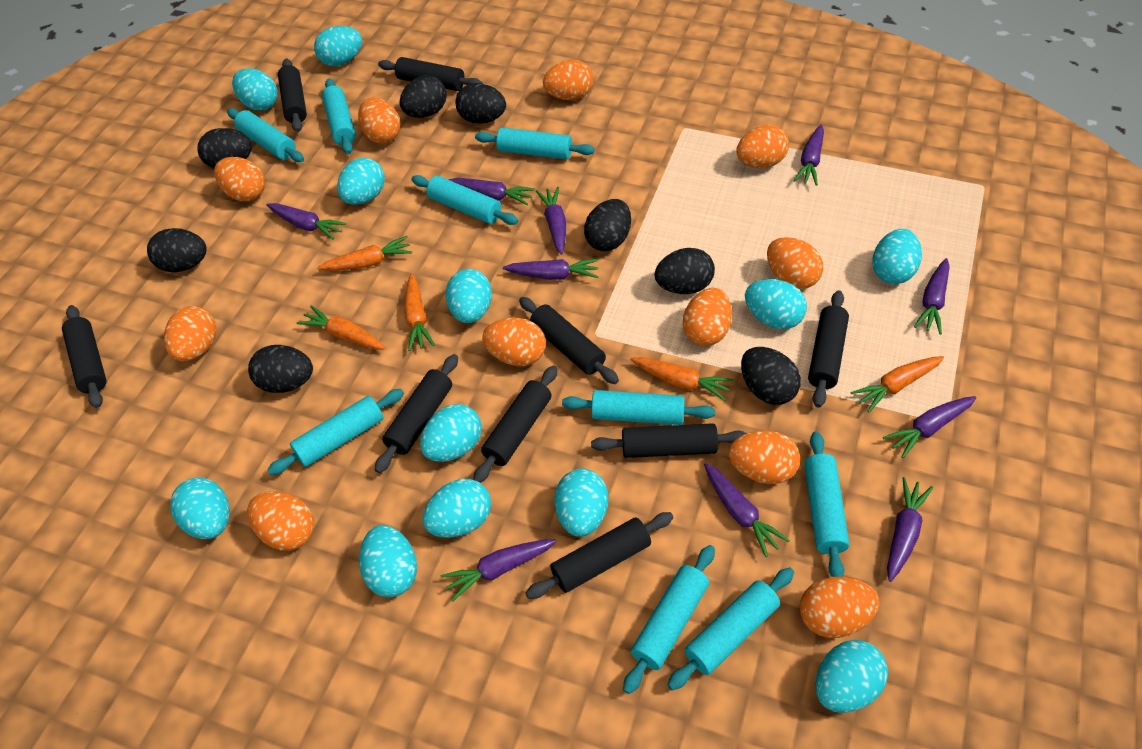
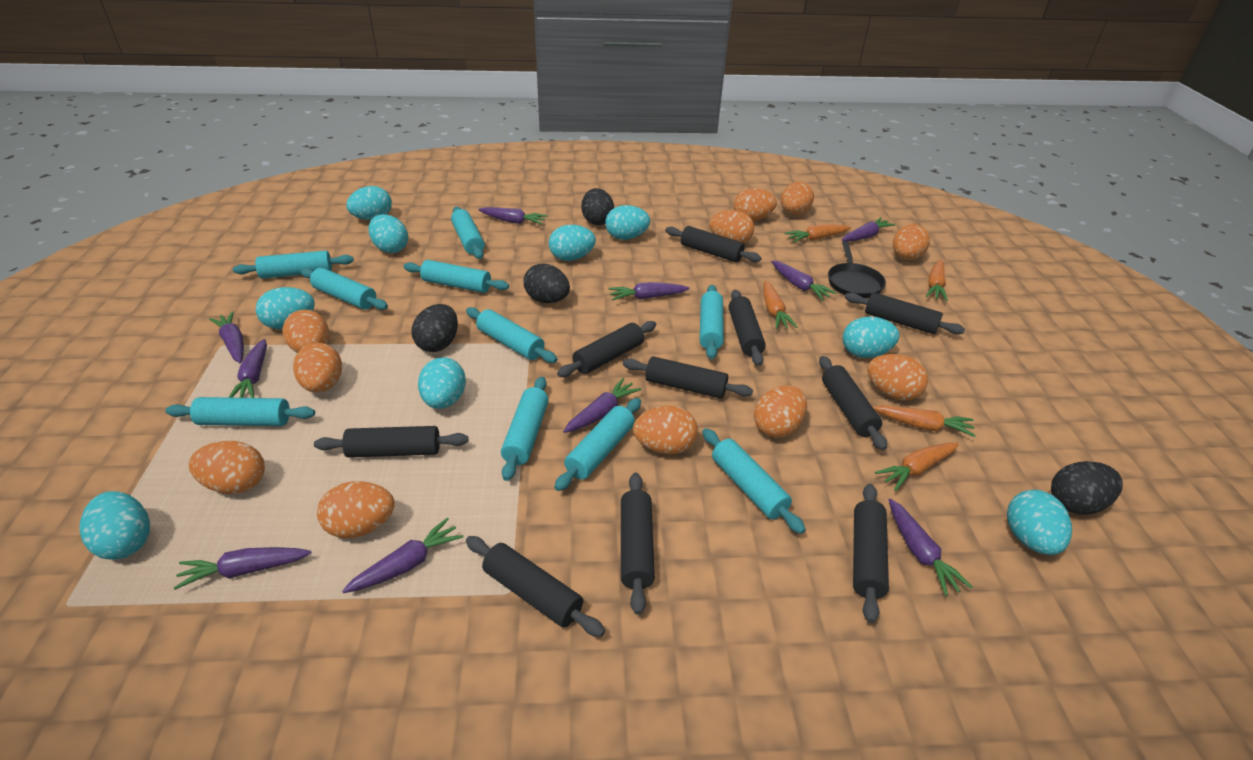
black egg: [147,228,207,272] [198,128,252,168] [248,345,313,393] [400,75,447,118] [455,83,506,124] [584,199,631,251] [654,248,715,294] [741,347,801,405] = 8 -> [412,304,458,352] [523,264,570,303] [581,188,614,225] [1051,461,1123,515] = 4
black pan: none = 0 -> [828,241,886,298] = 1
black rolling pin: [62,305,107,408] [278,59,307,132] [375,354,458,473] [378,57,482,91] [473,365,558,483] [519,297,619,384] [526,512,674,599] [591,423,747,458] [808,290,849,408] = 9 -> [314,426,468,458] [466,536,605,637] [557,321,656,377] [621,472,655,615] [623,356,753,398] [666,226,762,262] [729,290,766,366] [819,356,887,450] [845,292,965,334] [853,484,889,623] = 10
turquoise egg: [170,477,230,539] [232,68,278,111] [314,26,362,66] [337,158,385,205] [359,525,417,597] [420,404,482,462] [423,479,491,538] [445,269,492,323] [554,468,608,537] [745,279,807,330] [816,640,888,713] [872,229,922,284] = 12 -> [80,491,150,560] [256,287,315,329] [346,186,392,220] [368,214,408,253] [418,357,466,409] [549,225,596,261] [605,205,650,240] [843,317,900,358] [1007,490,1072,555] = 9
turquoise rolling pin: [227,108,304,162] [267,389,404,475] [322,79,356,154] [411,175,518,225] [475,127,594,159] [562,390,715,425] [623,545,715,694] [667,568,794,690] [804,431,850,577] = 9 -> [165,397,315,426] [233,251,354,279] [300,268,388,310] [404,260,509,293] [451,206,485,259] [466,307,557,363] [501,377,549,481] [555,398,641,491] [700,285,724,359] [702,428,806,534] = 10

